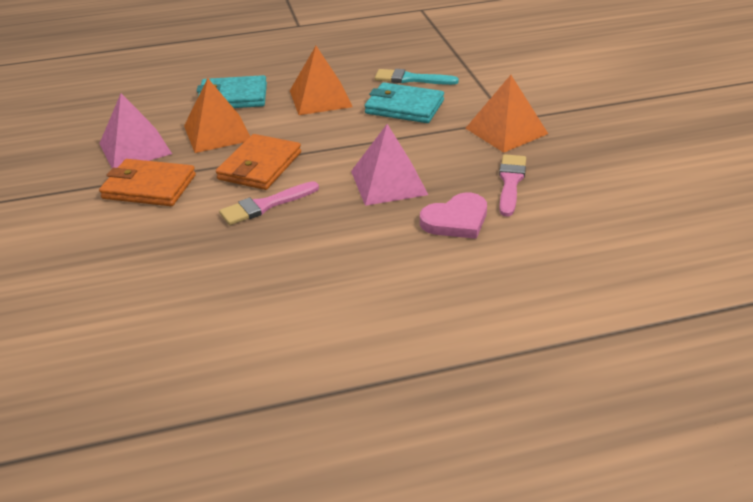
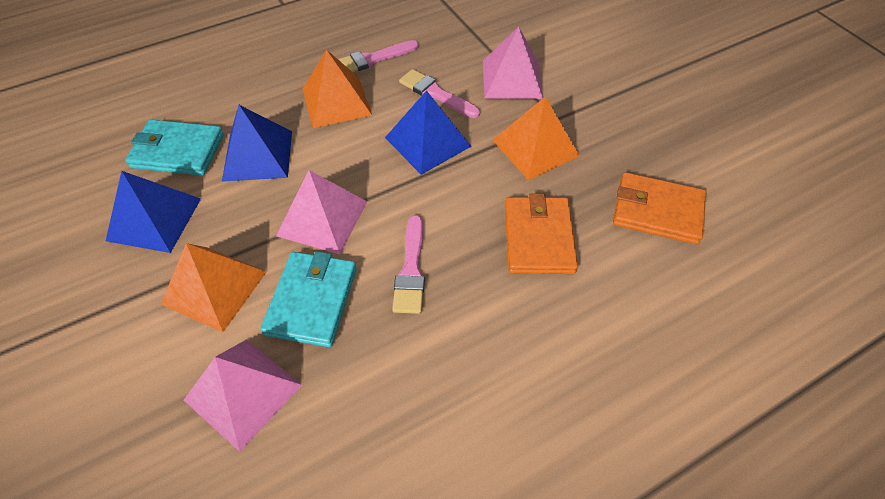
blue pyramid: none = 0 -> [106,171,201,253] [222,105,292,182] [385,90,472,175] = 3
pink brush: [219,181,319,225] [499,154,526,217] = 2 -> [338,40,419,72] [392,215,425,314] [399,69,480,118] = 3
pink heart: [420,192,487,239] = 1 -> none = 0
pink pyramid: [99,93,172,168] [351,124,428,206] = 2 -> [184,339,302,452] [276,170,367,254] [483,27,543,99] = 3
turquoise brush: [375,69,459,85] = 1 -> none = 0

